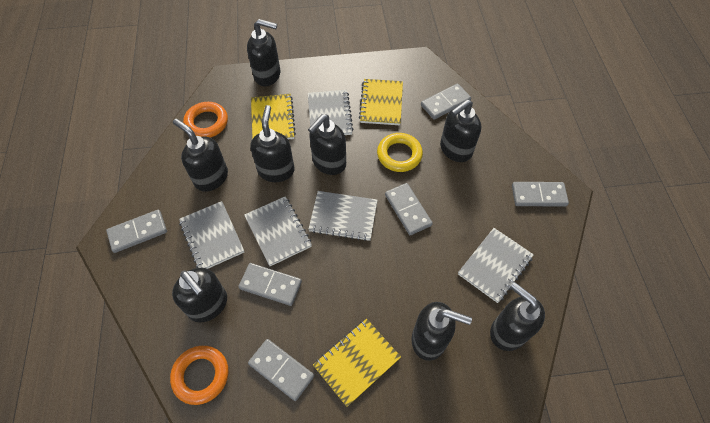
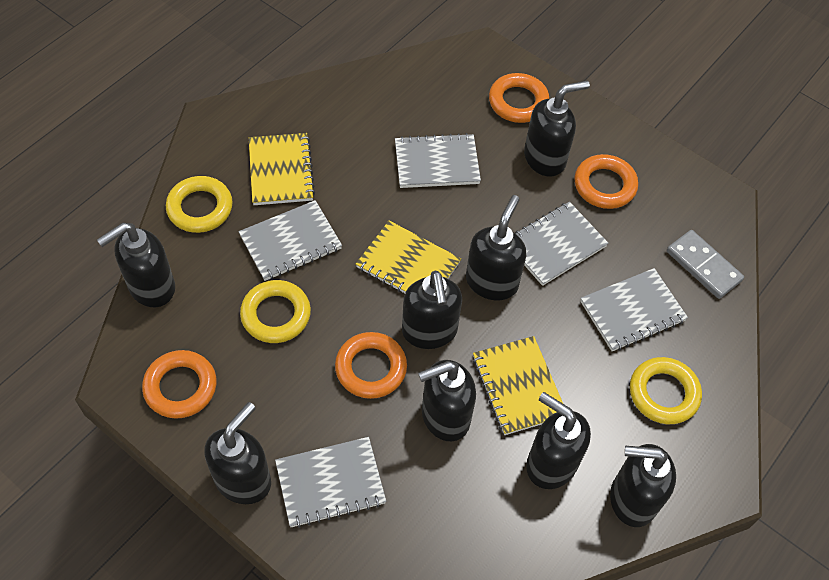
grey domino: [106,210,167,253] [238,263,302,306] [248,339,314,401] [385,183,433,235] [421,84,471,119] [512,182,569,206] = 6 -> [667,230,744,299] = 1
orange ring: [170,346,228,405] [183,102,228,137] = 2 -> [142,350,217,418] [335,332,407,399] [489,73,549,123] [574,154,638,209] = 4
yellow ring: [377,133,423,172] = 1 -> [166,176,233,233] [240,280,311,343] [630,357,702,424] = 3

